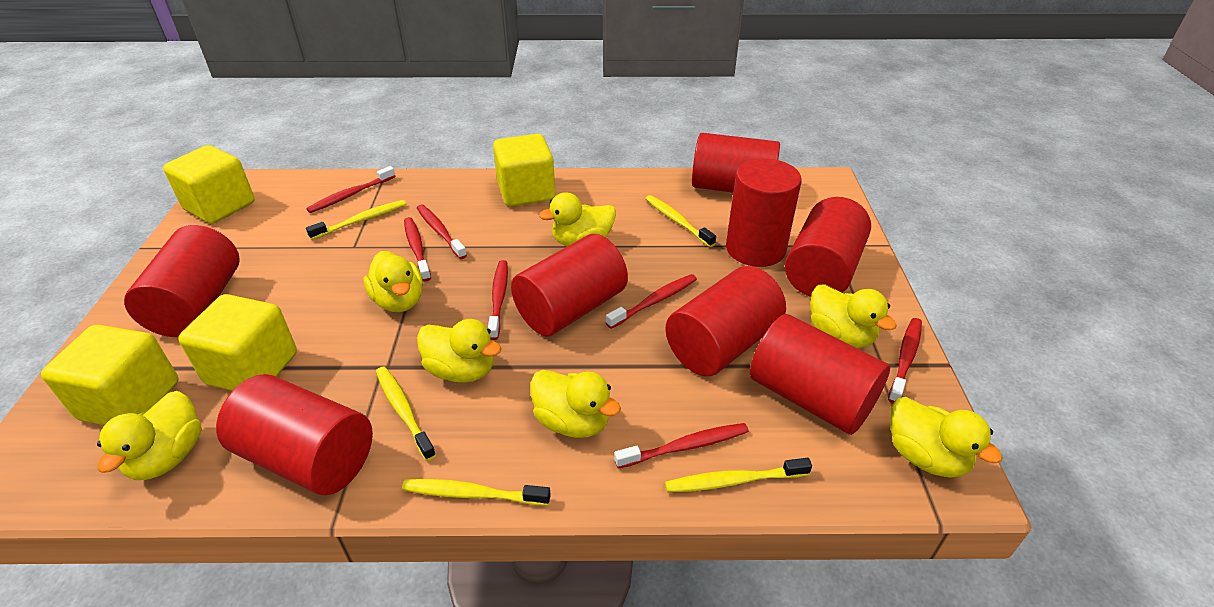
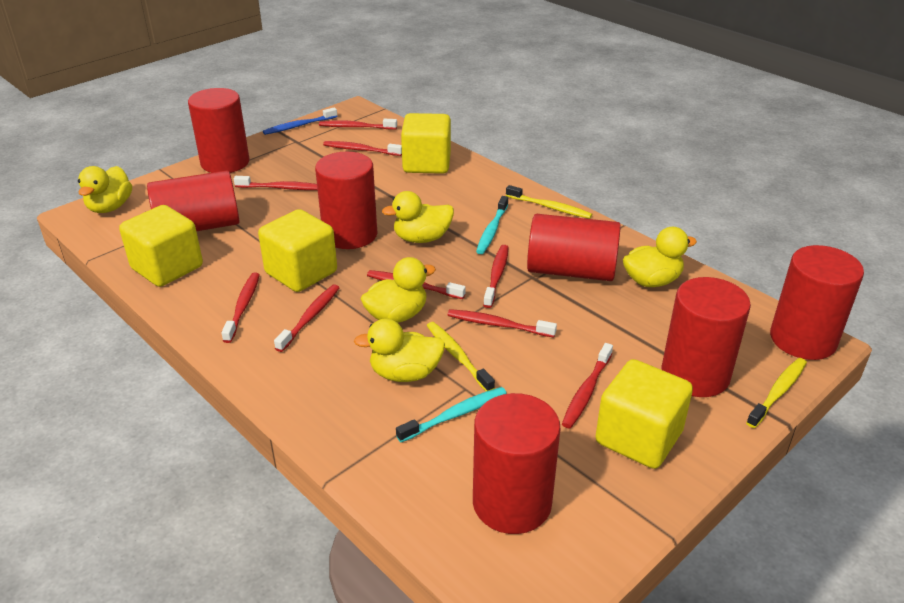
blue toothbrush: none = 0 -> [263,107,337,135] = 1
red cylinder: [124,225,240,337] [216,374,373,495] [511,234,628,336] [665,266,786,376] [692,133,780,193] [726,158,802,267] [750,314,890,435] [785,197,871,297] = 8 -> [147,170,240,231] [188,88,250,173] [315,152,377,249] [473,393,561,534] [527,214,621,281] [661,277,751,397] [770,245,864,360] = 7
red toothbrush: [306,166,395,213] [404,217,431,282] [417,204,467,259] [488,260,508,340] [606,274,697,328] [614,423,749,469] [888,318,922,403] = 7 -> [221,272,260,343] [234,176,318,190] [274,284,340,352] [319,119,397,129] [323,141,402,156] [367,270,466,299] [447,309,557,337] [483,245,509,308] [562,343,613,428] = 9
turquoise toothbrush: none = 0 -> [396,387,507,442] [476,196,508,254] = 2
yellow duck: [97,391,202,480] [364,251,423,312] [417,319,502,383] [530,370,621,438] [539,192,616,246] [810,284,897,348] [890,397,1003,478] = 7 -> [78,166,132,213] [354,319,445,382] [361,257,436,323] [382,191,454,243] [623,227,697,287] = 5
yellow toothbrush: [306,200,407,240] [376,367,436,461] [402,479,551,505] [645,195,716,247] [665,458,812,492] = 5 -> [427,322,495,391] [506,185,592,219] [746,358,807,428] = 3

